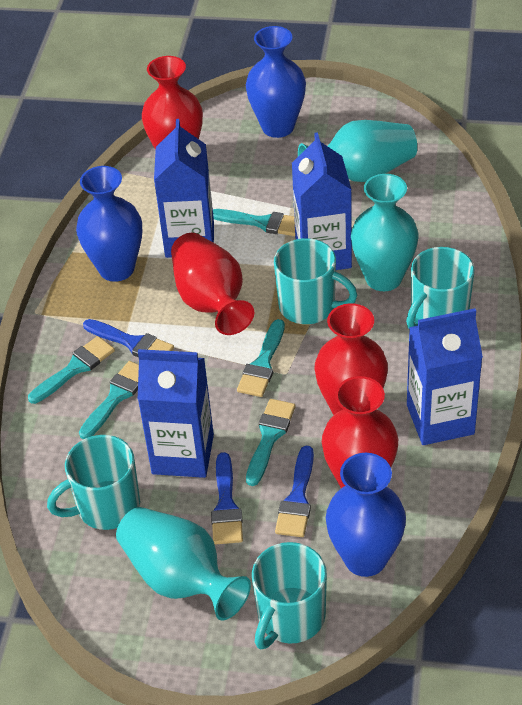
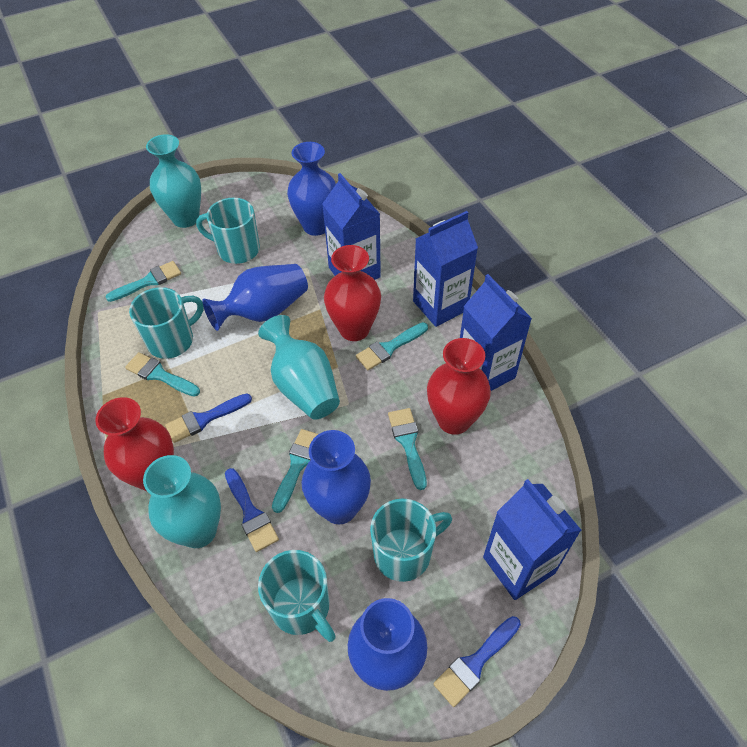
blue vase: [76,166,142,282] [246,26,306,138] [326,453,406,577] = 3 -> [202,264,308,331] [287,142,336,236] [302,430,371,524] [348,598,427,691] = 4
red vase: [142,56,203,150] [171,233,254,335] [314,303,388,415] [322,376,398,488] = 4 -> [96,397,174,491] [324,245,381,341] [427,338,491,435] = 3

